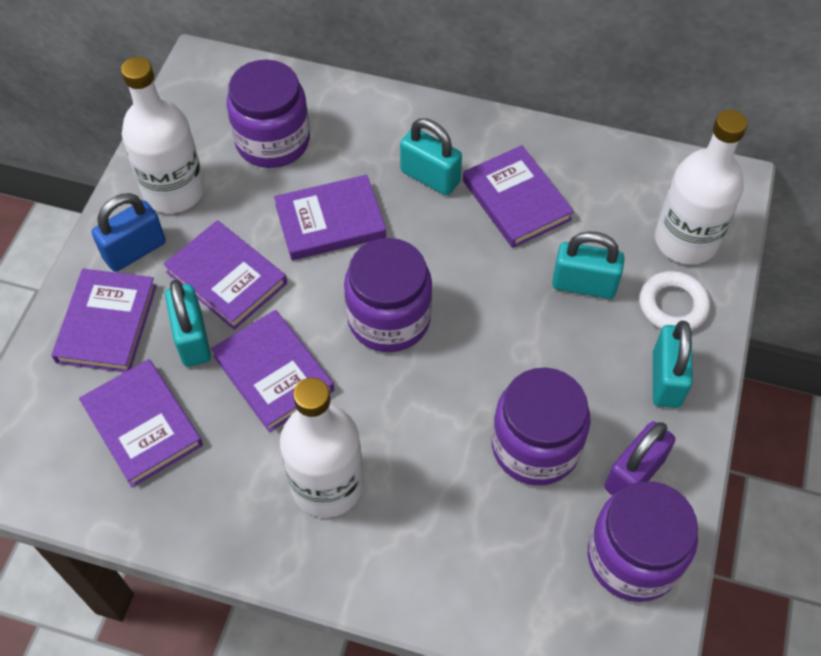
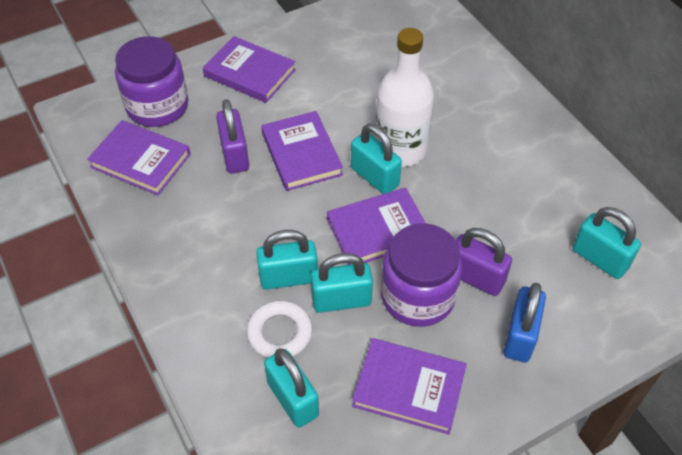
purple book: [51,269,157,372] [79,359,203,487] [163,220,287,330] [211,310,334,432] [274,175,386,260] [463,145,574,248] = 6 -> [87,120,191,195] [203,36,296,103] [261,111,343,191] [327,188,425,265] [352,338,467,435] = 5
purple jar: [227,59,310,168] [344,238,432,352] [492,368,591,486] [588,481,698,602] = 4 -> [115,36,188,127] [381,223,462,327] = 2
purple padlock: [604,422,675,496] = 1 -> [216,99,249,174] [456,228,512,296] = 2
turquoise padlock: [165,280,211,367] [400,118,462,196] [552,231,625,299] [653,321,693,408] = 4 -> [256,230,318,290] [264,348,319,428] [311,253,373,313] [351,124,402,194] [573,207,641,279] = 5
white bottle: [121,57,205,213] [280,377,364,518] [655,110,748,265] = 3 -> [375,28,434,167] = 1

